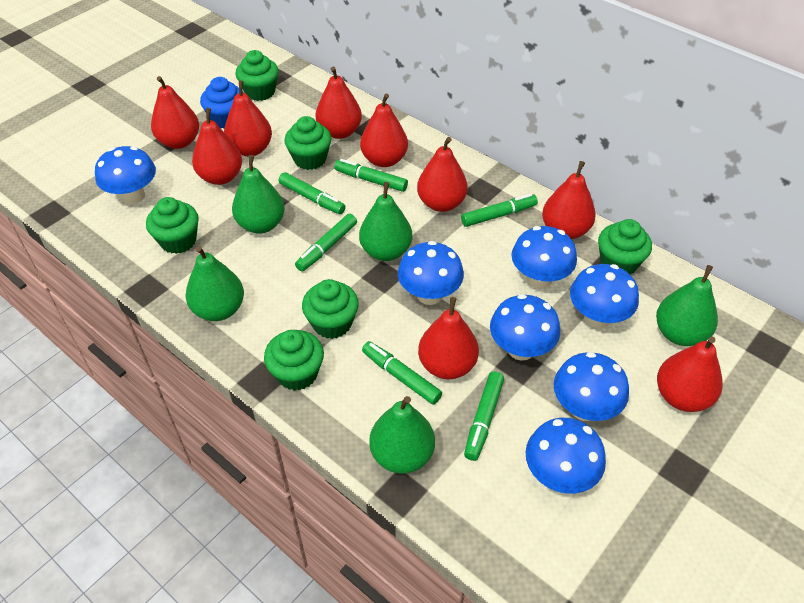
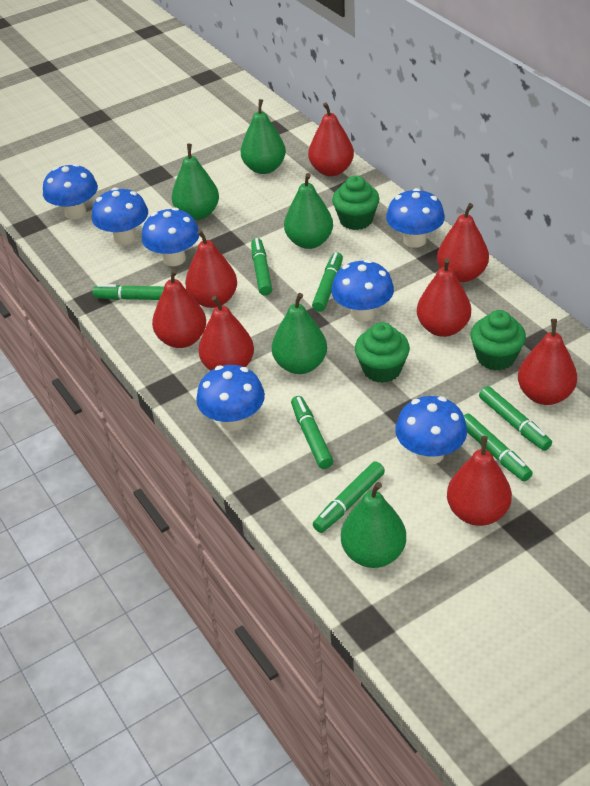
blue cupcake: [200,77,243,129] = 1 -> none = 0
green cupcake: [146,197,199,254] [235,50,279,101] [264,330,324,391] [284,116,331,170] [302,279,359,339] [598,219,652,275] = 6 -> [332,176,380,230] [355,322,410,383] [470,310,526,371] = 3
green marker: [279,172,346,214] [295,214,357,271] [334,159,408,192] [362,341,442,405] [461,194,538,227] [464,371,504,461] = 6 -> [92,284,164,300] [251,238,272,296] [291,396,333,469] [312,252,343,312] [313,461,385,533] [464,414,533,481] [479,386,552,451] = 7
red pear: [151,76,199,149] [192,108,242,185] [224,80,272,156] [315,66,362,139] [360,93,408,167] [417,137,468,212] [418,297,479,379] [542,161,596,239] [657,337,723,412] = 9 -> [152,269,206,348] [185,230,237,308] [198,296,254,371] [308,102,354,176] [417,258,471,337] [437,203,489,282] [447,436,512,526] [518,319,577,405] = 8

